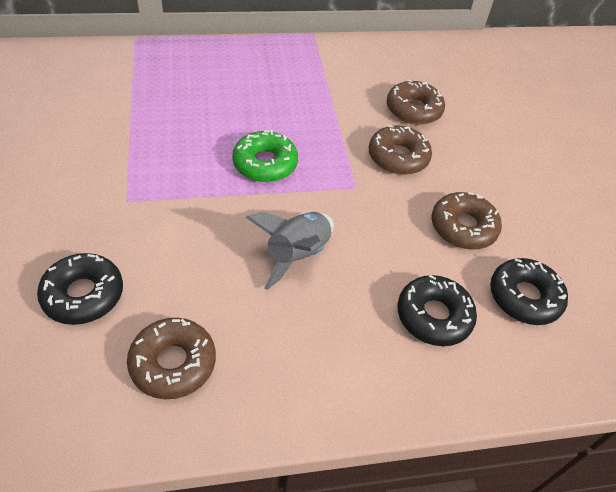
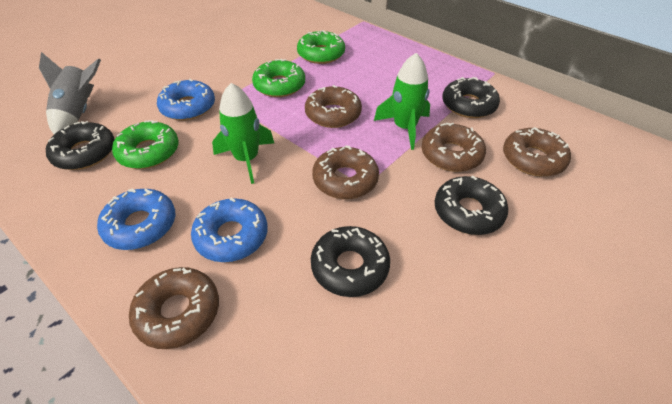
black donut: [37,253,123,325] [398,275,477,346] [490,258,568,325] = 3 -> [46,121,115,170] [311,226,390,297] [435,175,508,235] [442,77,500,118] = 4
blue donut: none = 0 -> [97,188,175,250] [157,79,215,120] [191,198,268,262] = 3
brown donut: [127,318,216,399] [369,125,432,175] [387,80,445,125] [432,192,502,250] = 4 -> [129,267,219,349] [305,85,362,128] [312,145,379,199] [422,122,486,172] [503,127,571,176] = 5
green donut: [232,130,298,182] = 1 -> [112,120,179,169] [252,59,305,97] [297,30,345,64] = 3
green rocket: none = 0 -> [212,83,274,184] [374,53,430,150] = 2

